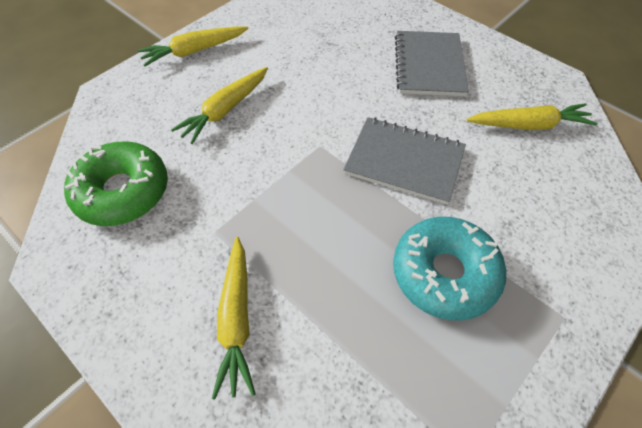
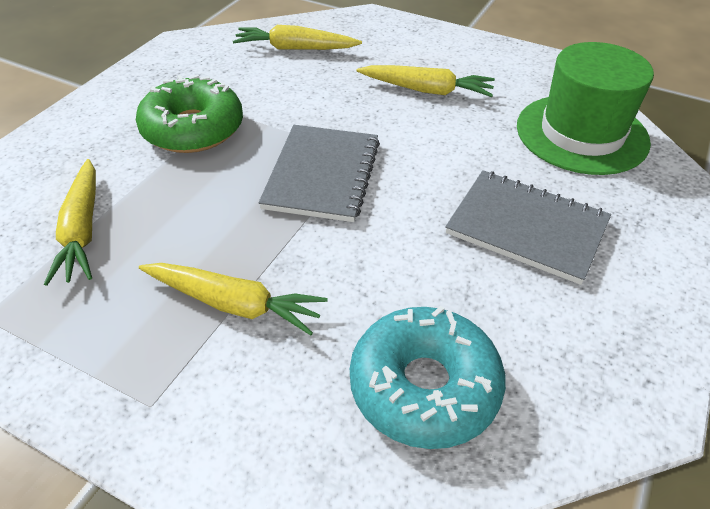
green hat: none = 0 -> [517,42,654,175] = 1

